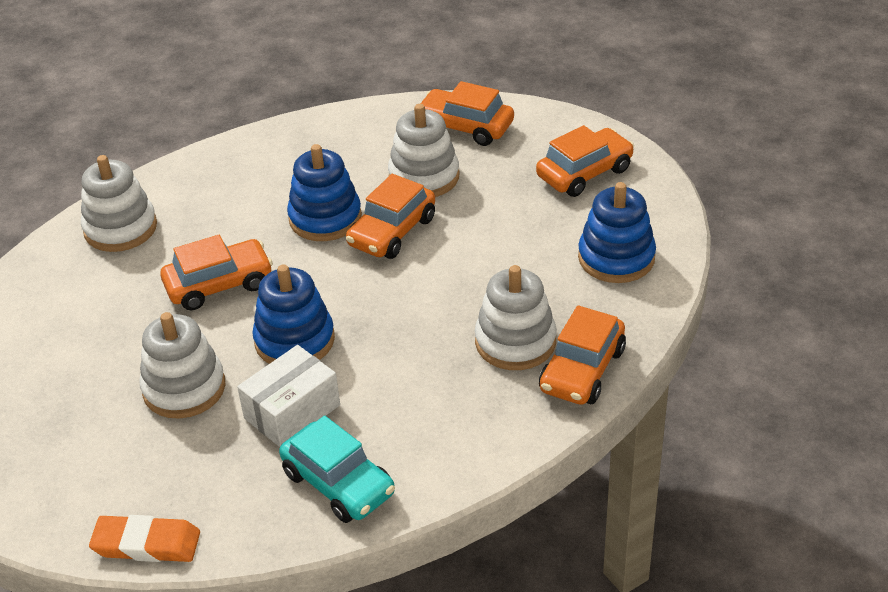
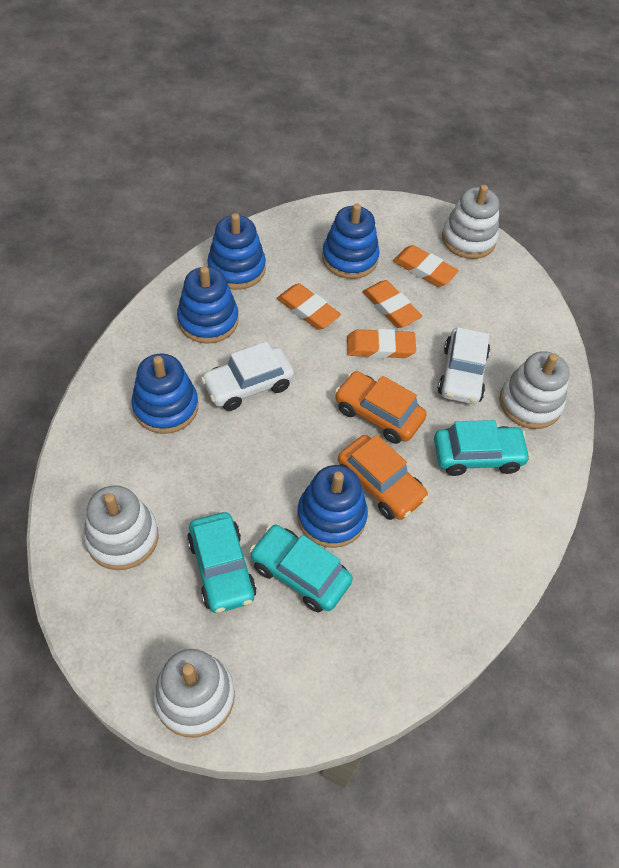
blue stacking toy: [252,264,335,364] [287,144,362,241] [578,182,656,283] = 3 -> [132,354,198,434] [177,266,239,344] [207,213,266,290] [297,465,368,548] [322,203,380,279] = 5
orange car: [160,235,273,311] [346,174,435,259] [420,81,514,146] [536,125,634,197] [539,305,626,405] = 5 -> [335,371,427,444] [338,435,429,520] = 2
orange eraser: [89,515,200,562] = 1 -> [277,283,341,330] [347,329,416,358] [362,280,422,328] [393,245,459,287] = 4
turquoise car: [279,416,395,523] = 1 -> [187,512,257,613] [249,525,353,613] [434,420,531,476] = 3
white box: [237,345,340,447] = 1 -> none = 0
white car: none = 0 -> [201,342,294,411] [438,327,490,404] = 2

